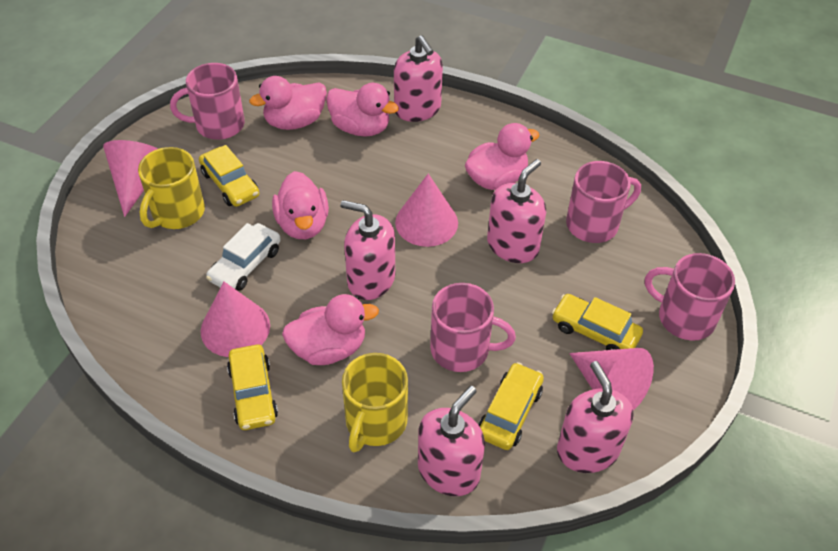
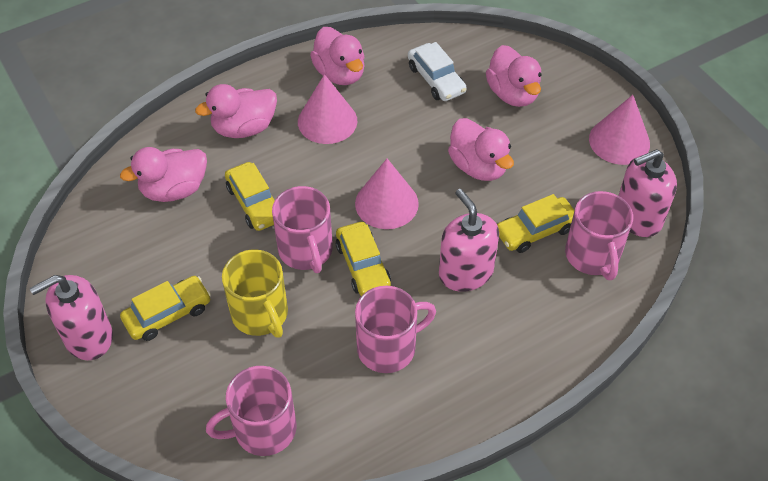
pink cone: [103,140,158,217] [201,282,270,357] [395,174,458,247] [569,348,654,410] = 4 -> [298,74,357,144] [355,159,419,229] [589,95,650,165] = 3
pink soap dispenser: [340,200,395,300] [394,35,443,122] [418,386,485,496] [487,159,546,263] [557,361,633,473] = 5 -> [30,275,113,360] [439,189,499,292] [618,149,677,237] = 3
yellow mug: [138,147,205,229] [342,353,408,452] = 2 -> [222,250,288,338] = 1

